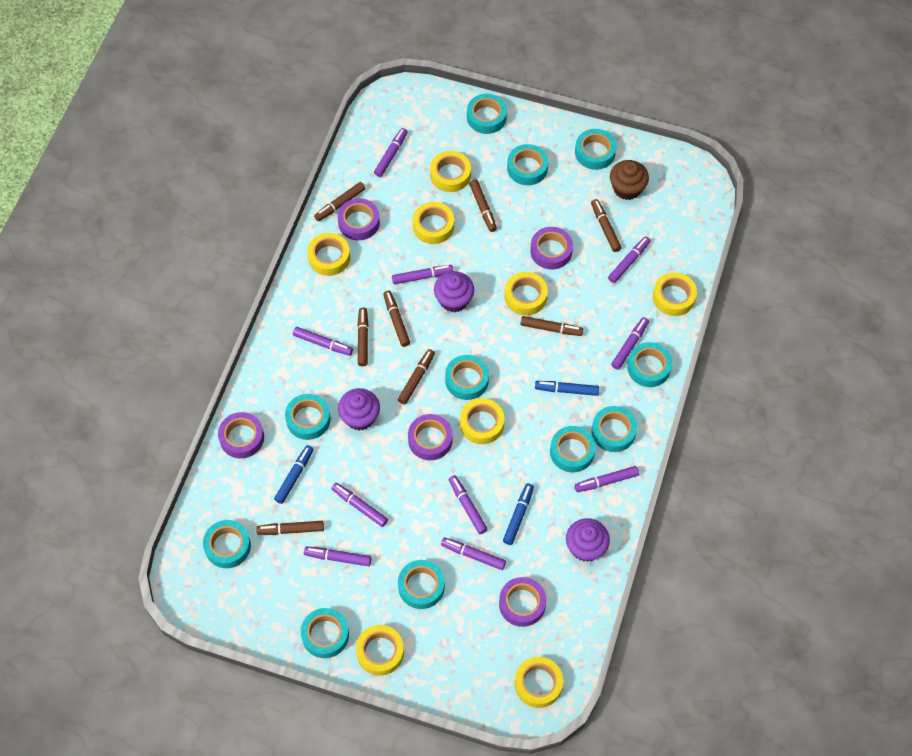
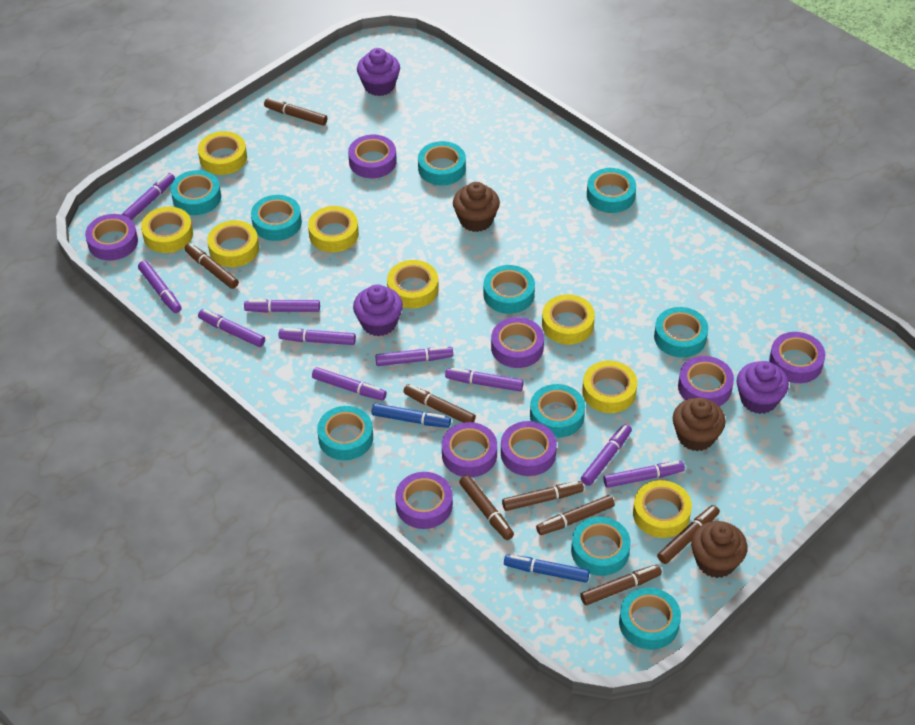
blue marker: [274,445,314,504] [503,483,534,545] [535,381,599,396] = 3 -> [372,403,451,428] [504,554,590,583] = 2
brown cupcake: [610,160,649,200] = 1 -> [453,182,500,232] [673,398,726,451] [691,521,747,578] = 3
purple tape: [218,412,264,459] [338,198,380,240] [408,414,453,460] [499,577,546,627] [530,227,573,269] = 5 -> [85,214,138,261] [348,135,397,178] [395,472,453,529] [442,422,497,477] [491,317,544,368] [501,421,557,476] [678,356,734,406] [769,332,825,383] = 8
turquoise tape: [203,520,251,568] [285,394,331,440] [301,608,349,658] [398,560,445,609] [445,355,489,400] [467,94,507,134] [507,144,548,185] [550,426,596,472] [575,129,616,170] [592,406,637,452] [627,342,672,387] = 11 -> [171,170,221,215] [251,195,302,241] [317,406,373,460] [418,141,466,185] [483,265,535,314] [530,384,585,438] [571,517,631,576] [587,168,636,213] [619,587,681,650] [654,307,708,358] = 10

